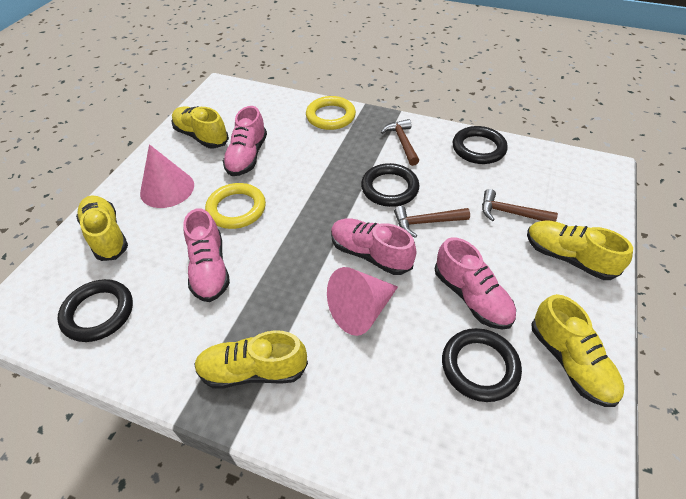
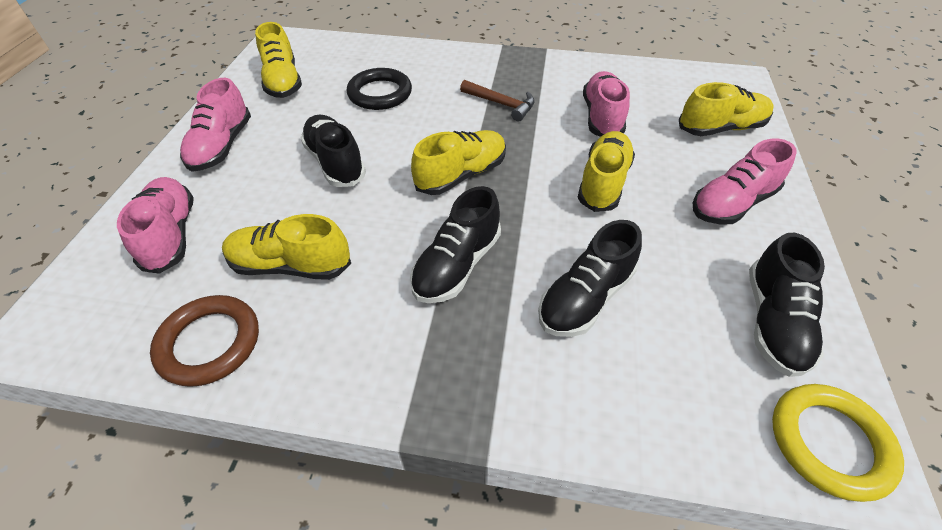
black ring: [57,279,133,342] [361,163,419,207] [442,328,522,402] [452,126,508,164] = 4 -> [347,68,412,110] = 1
black shoe: none = 0 -> [300,115,366,187] [410,186,501,303] [538,220,642,337] [749,233,825,377] = 4
brown hammer: [381,119,419,166] [394,206,470,238] [482,189,558,222] = 3 -> [460,80,535,122] = 1
brown ring: none = 0 -> [150,295,259,387] = 1
pink cone: [140,144,194,208] [327,267,398,336] = 2 -> none = 0
yellow ring: [205,183,266,229] [306,96,356,130] = 2 -> [772,384,904,502] = 1

